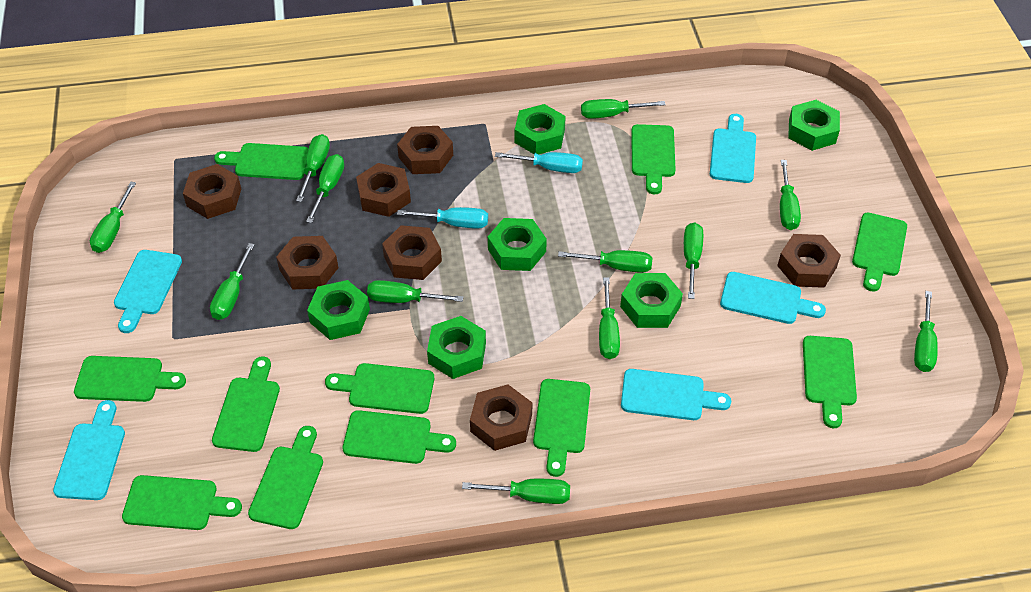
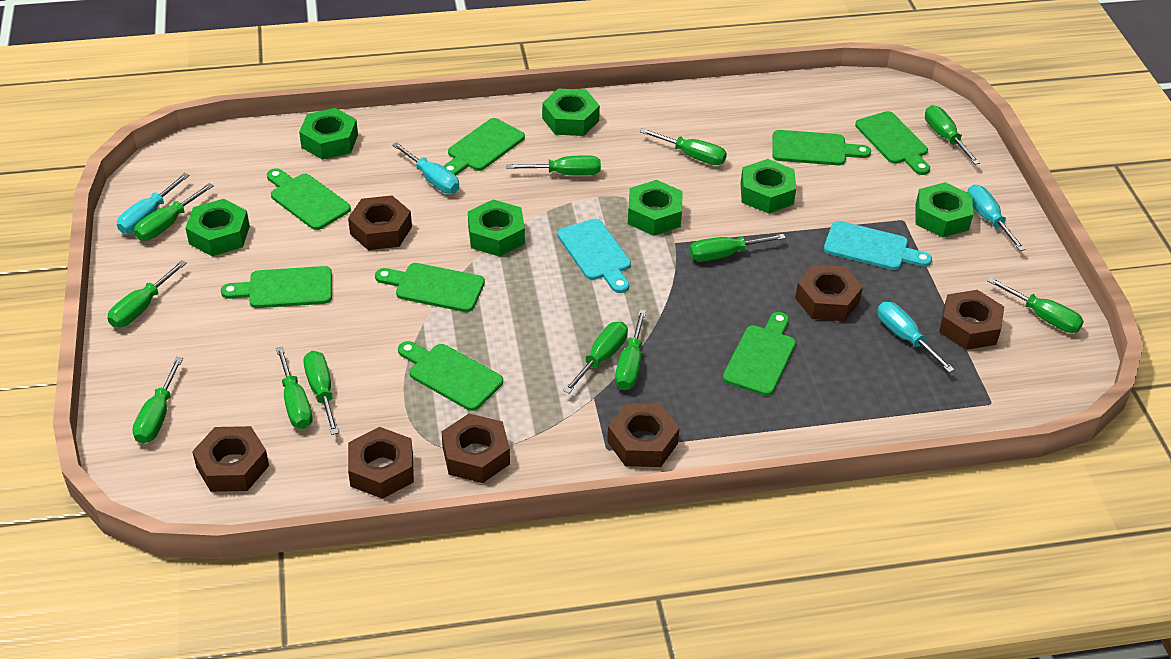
green cutting board: [74,356,186,402] [122,475,242,530] [212,356,280,452] [214,143,308,180] [248,426,323,529] [325,363,434,414] [343,410,456,464] [533,379,590,477] [631,124,676,194] [803,336,857,428] [852,213,907,292] = 11 -> [221,266,332,308] [267,168,351,230] [375,263,485,312] [398,341,503,411] [443,118,525,175] [723,312,796,396] [772,130,871,165] [855,111,930,175] = 8
green nut: [307,280,370,340] [427,316,486,379] [488,218,547,271] [515,104,566,154] [620,273,683,328] [788,100,840,151] = 6 -> [185,199,250,256] [299,108,358,160] [468,199,525,257] [542,89,600,136] [628,180,683,236] [741,159,796,214] [915,182,973,238] = 7
turquoise cutting board: [53,400,125,500] [114,250,182,333] [621,369,731,420] [710,114,756,183] [720,272,826,324] = 5 -> [558,219,631,293] [824,221,932,270] = 2
turquoise screwdriver: [397,207,488,229] [495,152,583,173] = 2 -> [117,173,190,234] [392,142,459,194] [877,302,955,373] [967,185,1026,251] = 4

